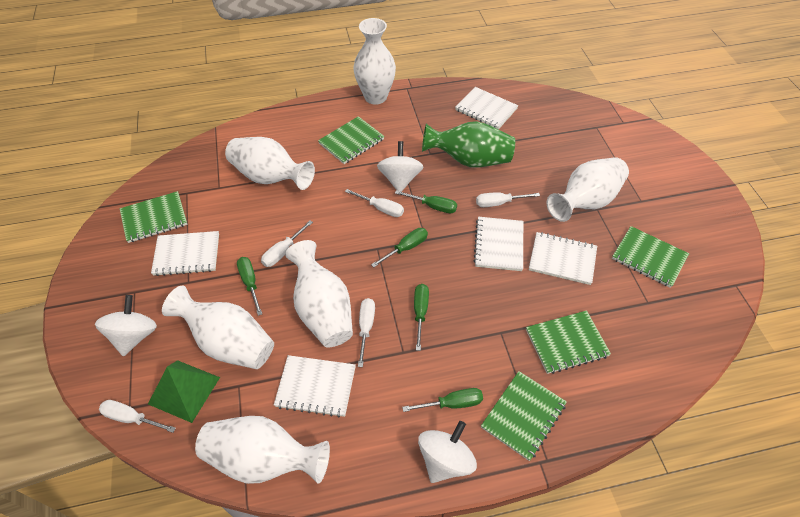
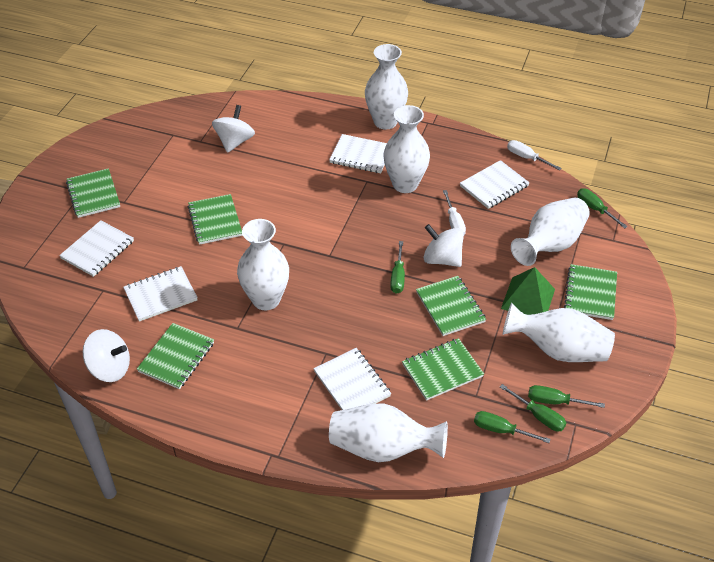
green notebook: [120,191,188,243] [318,116,384,164] [481,371,567,461] [526,310,611,374] [612,226,689,288] = 5 -> [66,168,120,218] [137,323,214,389] [188,194,242,245] [402,338,484,401] [416,276,486,336] [564,264,617,320] = 6
green vase: [422,121,515,168] = 1 -> none = 0
white screwdriver: [99,400,176,433] [261,221,313,267] [345,189,404,217] [358,298,375,367] [476,192,540,207] = 5 -> [443,190,466,235] [507,140,562,170] = 2

